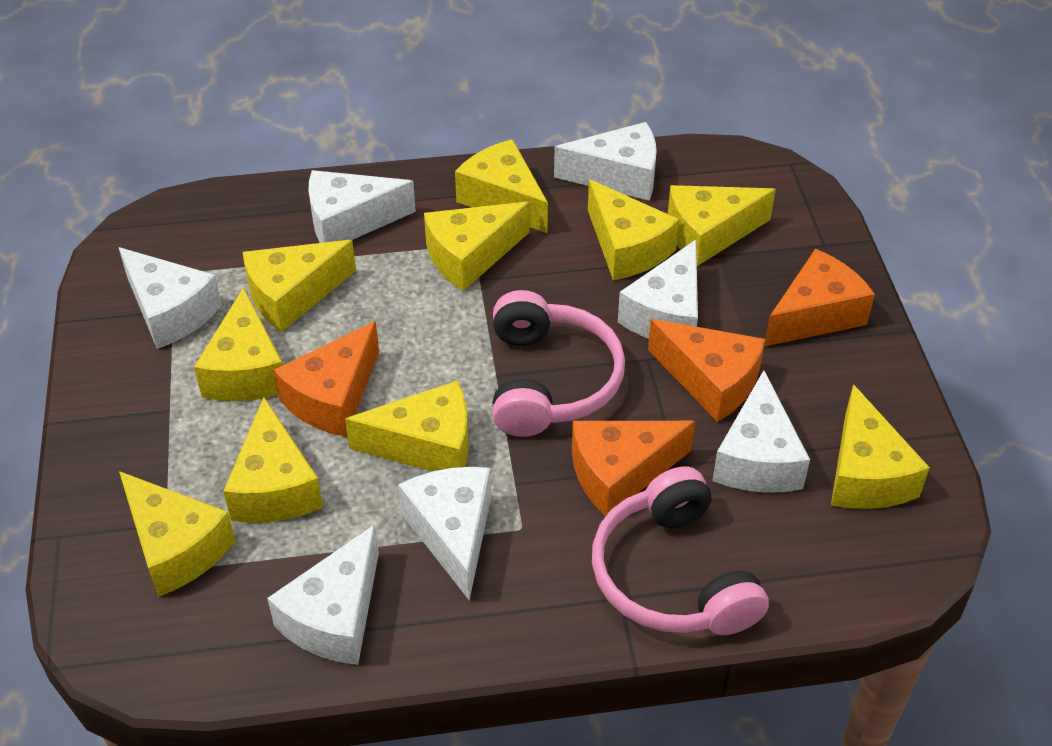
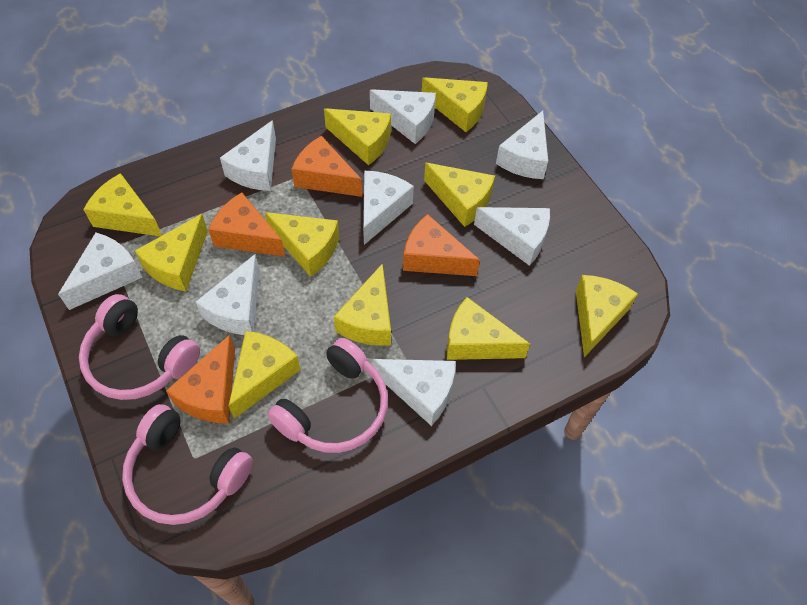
pink headphones: [492,290,625,437] [592,467,769,635] = 2 -> [79,294,200,400] [122,404,253,525] [267,338,388,453] = 3
white cheese: [118,247,222,349] [267,525,379,665] [308,170,416,243] [398,467,491,601] [554,122,657,201] [618,240,698,339] [712,370,810,493] = 7 -> [58,233,143,310] [196,254,260,335] [220,120,276,191] [363,171,414,245] [370,89,436,144] [373,359,456,426] [474,207,550,266] [496,111,548,179] = 8

